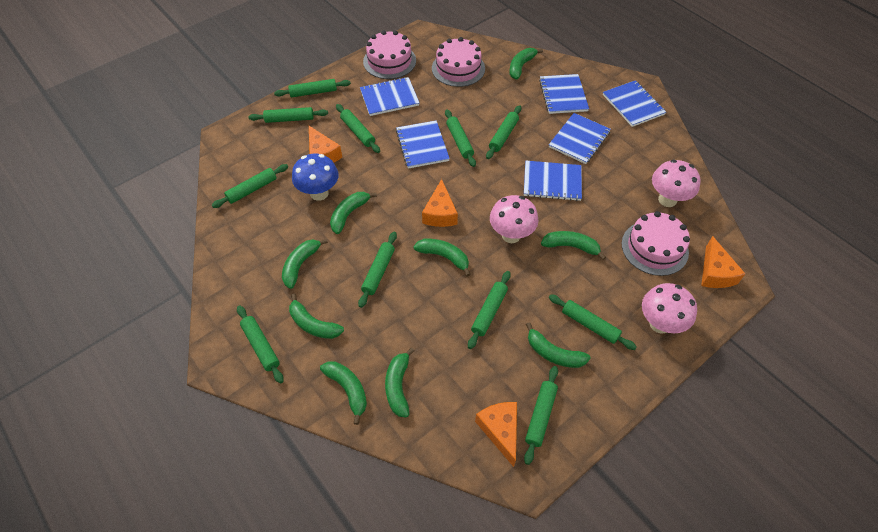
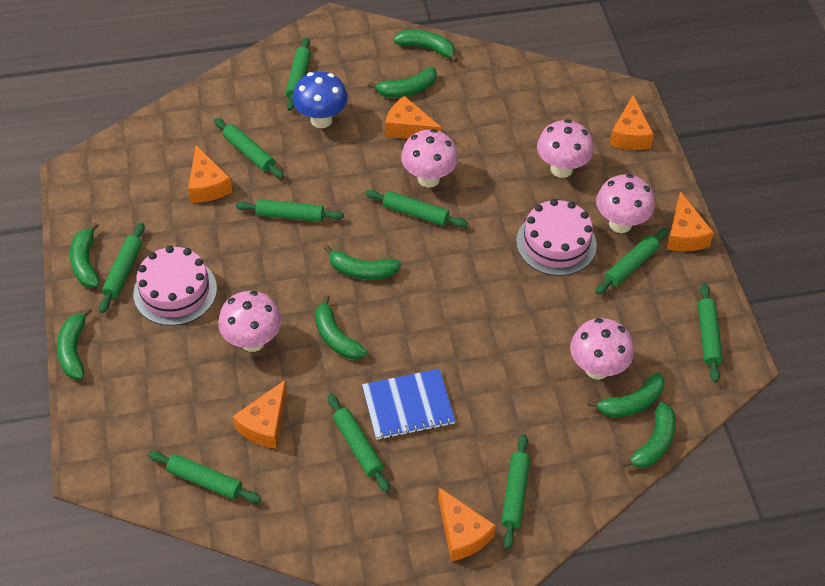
blue notebook: [360,77,419,116] [396,120,450,168] [524,161,582,201] [539,74,589,114] [549,113,611,164] [603,80,666,127] = 6 -> [362,369,455,440] = 1
green banana: [282,239,328,289] [289,294,344,339] [320,361,367,425] [330,192,377,234] [385,347,414,418] [413,239,471,277] [509,48,543,79] [526,322,591,368] [541,231,606,260] = 9 -> [57,307,92,379] [70,222,100,288] [315,295,367,359] [324,245,401,280] [368,67,437,97] [393,30,458,62] [588,372,665,417] [621,402,676,468] = 8
green rolling pin: [212,164,288,208] [237,305,284,384] [248,107,328,123] [274,79,351,97] [336,104,380,153] [358,232,397,308] [445,109,476,167] [468,271,511,349] [486,105,521,159] [524,366,558,465] [549,294,637,350] = 11 -> [99,223,145,313] [148,451,261,503] [214,118,284,179] [236,199,344,222] [286,37,311,111] [328,394,390,492] [365,190,467,227] [501,434,530,549] [595,228,669,295] [698,284,723,383] = 10
orange cheese: [309,126,342,163] [422,179,458,227] [475,402,517,467] [701,236,745,288] = 4 -> [188,145,232,203] [233,380,287,449] [385,96,441,139] [438,487,496,561] [609,95,654,150] [667,192,714,251] = 6
pink cake: [363,30,416,79] [432,37,485,87] [622,211,690,276] = 3 -> [133,246,217,326] [516,199,597,276] = 2
pink mushroom: [490,195,538,243] [642,283,697,334] [652,160,701,207] = 3 -> [218,291,281,352] [401,129,458,187] [537,119,594,178] [570,318,634,380] [596,174,655,233] = 5

